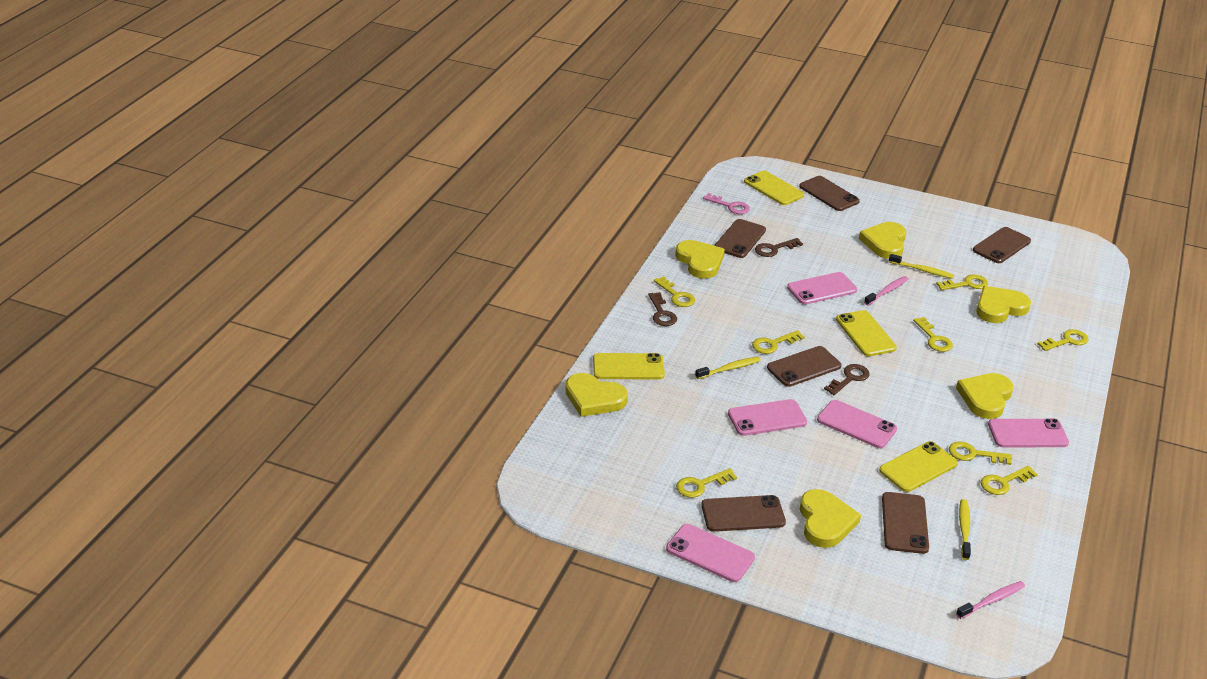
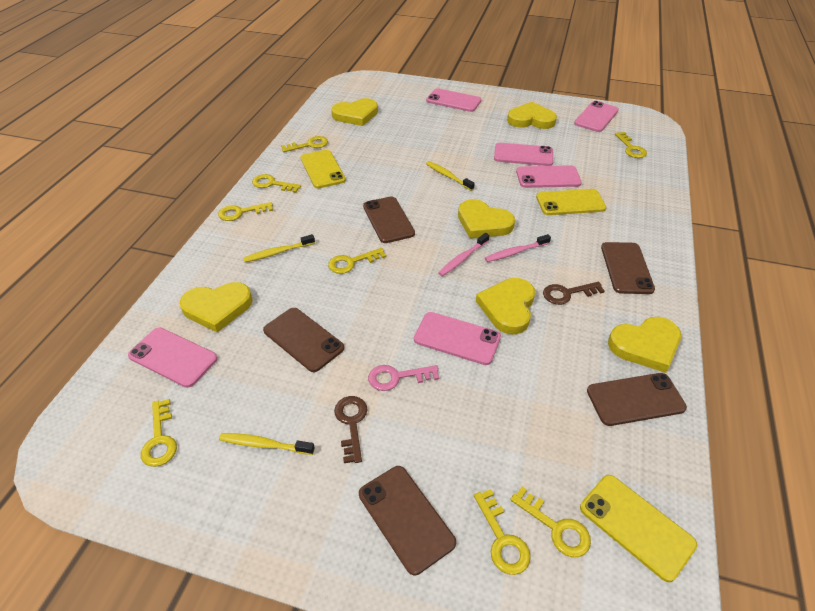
brown key: [648,292,677,326] [755,238,803,257] [824,364,870,395] = 3 -> [334,396,367,463] [543,282,605,305] = 2
brown phone: [701,495,786,532] [714,219,766,258] [767,346,842,387] [799,176,860,211] [882,492,929,554] [973,227,1031,263] = 6 -> [263,308,344,372] [359,466,456,575] [363,196,415,243] [587,373,687,426] [601,242,655,294] = 5
pink phone: [666,524,755,582] [728,399,807,436] [787,272,857,304] [817,400,897,448] [988,418,1069,447] = 5 -> [128,328,218,388] [414,312,501,365] [426,88,481,112] [494,143,553,166] [516,165,582,188] [574,101,619,132] = 6
yellow phone: [593,353,665,380] [744,171,804,205] [836,310,897,356] [879,441,958,492] = 4 -> [301,150,346,188] [536,189,606,215] [580,475,697,582] = 3

